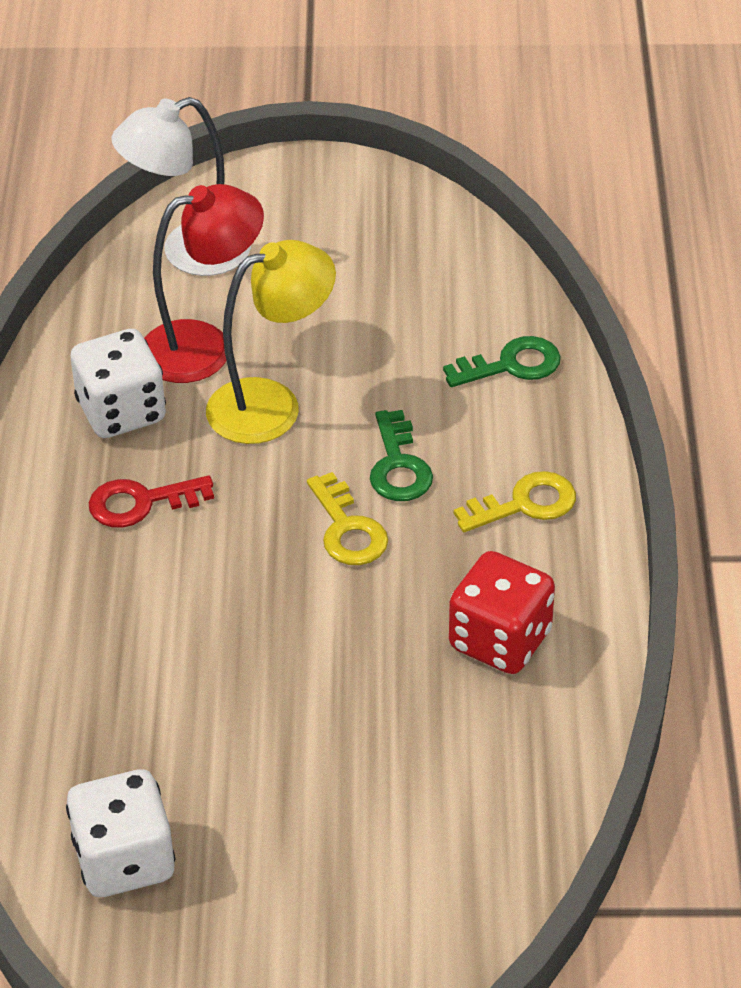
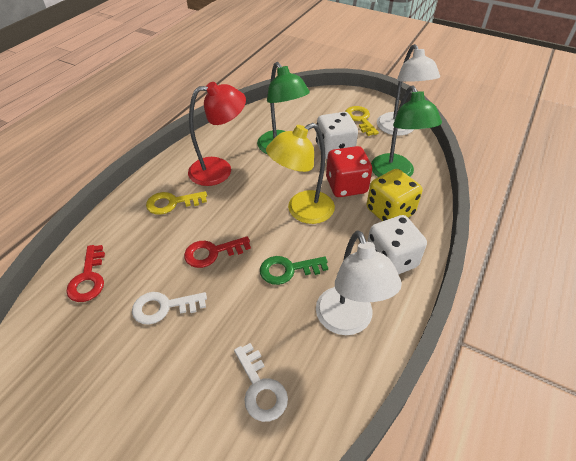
green key: [370,410,433,501] [443,336,561,387] = 2 -> [260,256,328,285] = 1
green lamp: none = 0 -> [257,62,310,154] [371,85,442,177] = 2
red key: [89,475,214,528] = 1 -> [66,245,105,302] [184,236,251,268] = 2
white key: none = 0 -> [132,292,207,325] [234,343,288,422] = 2
white lamp: [111,97,251,276] = 1 -> [316,230,402,335] [377,44,440,136] = 2
yellow dice: none = 0 -> [367,169,423,221] = 1

